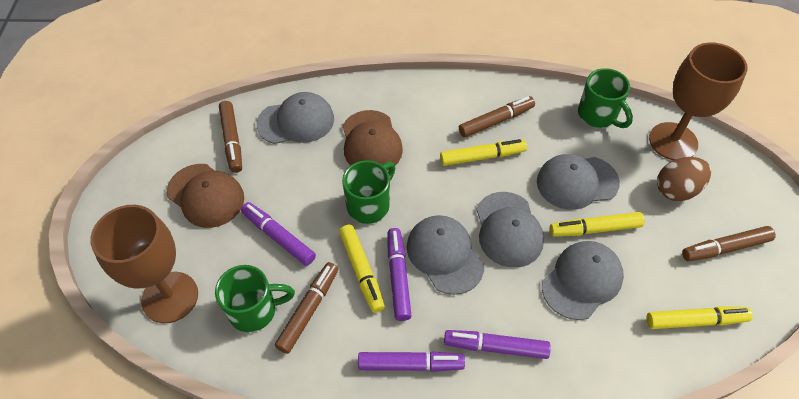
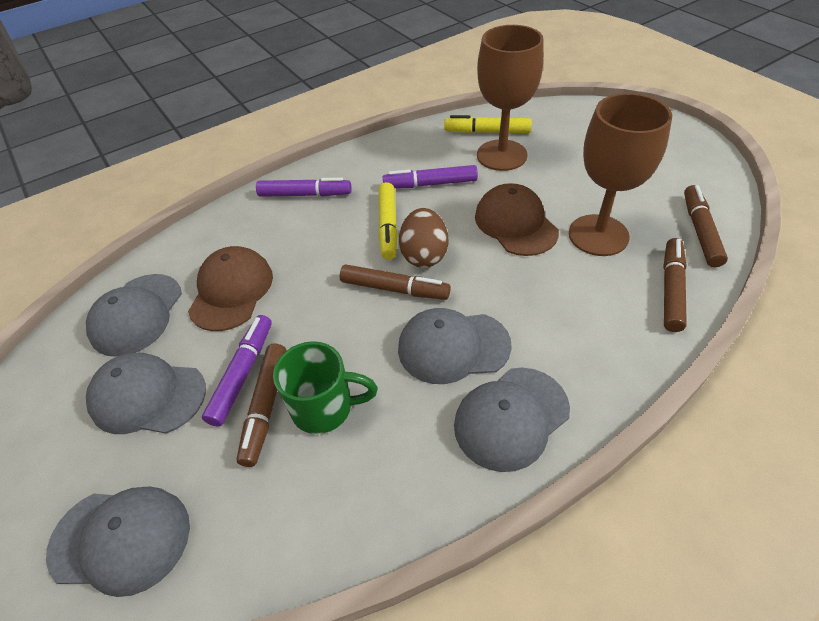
green mug: [215,265,295,332] [342,160,395,224] [578,68,633,128] = 3 -> [273,341,378,434] = 1
purple marker: [241,202,316,266] [358,351,465,372] [387,228,412,321] [444,330,551,359] = 4 -> [202,315,272,427] [256,178,351,197] [383,165,478,188] = 3
yellow marker: [339,225,385,313] [440,139,527,166] [550,212,645,237] [646,307,753,329] = 4 -> [378,182,398,260] [444,115,532,133] = 2

